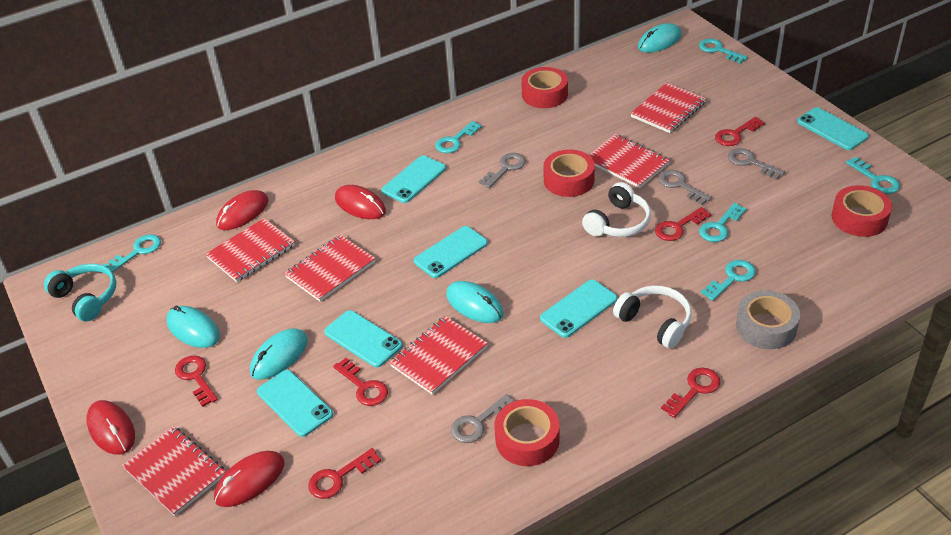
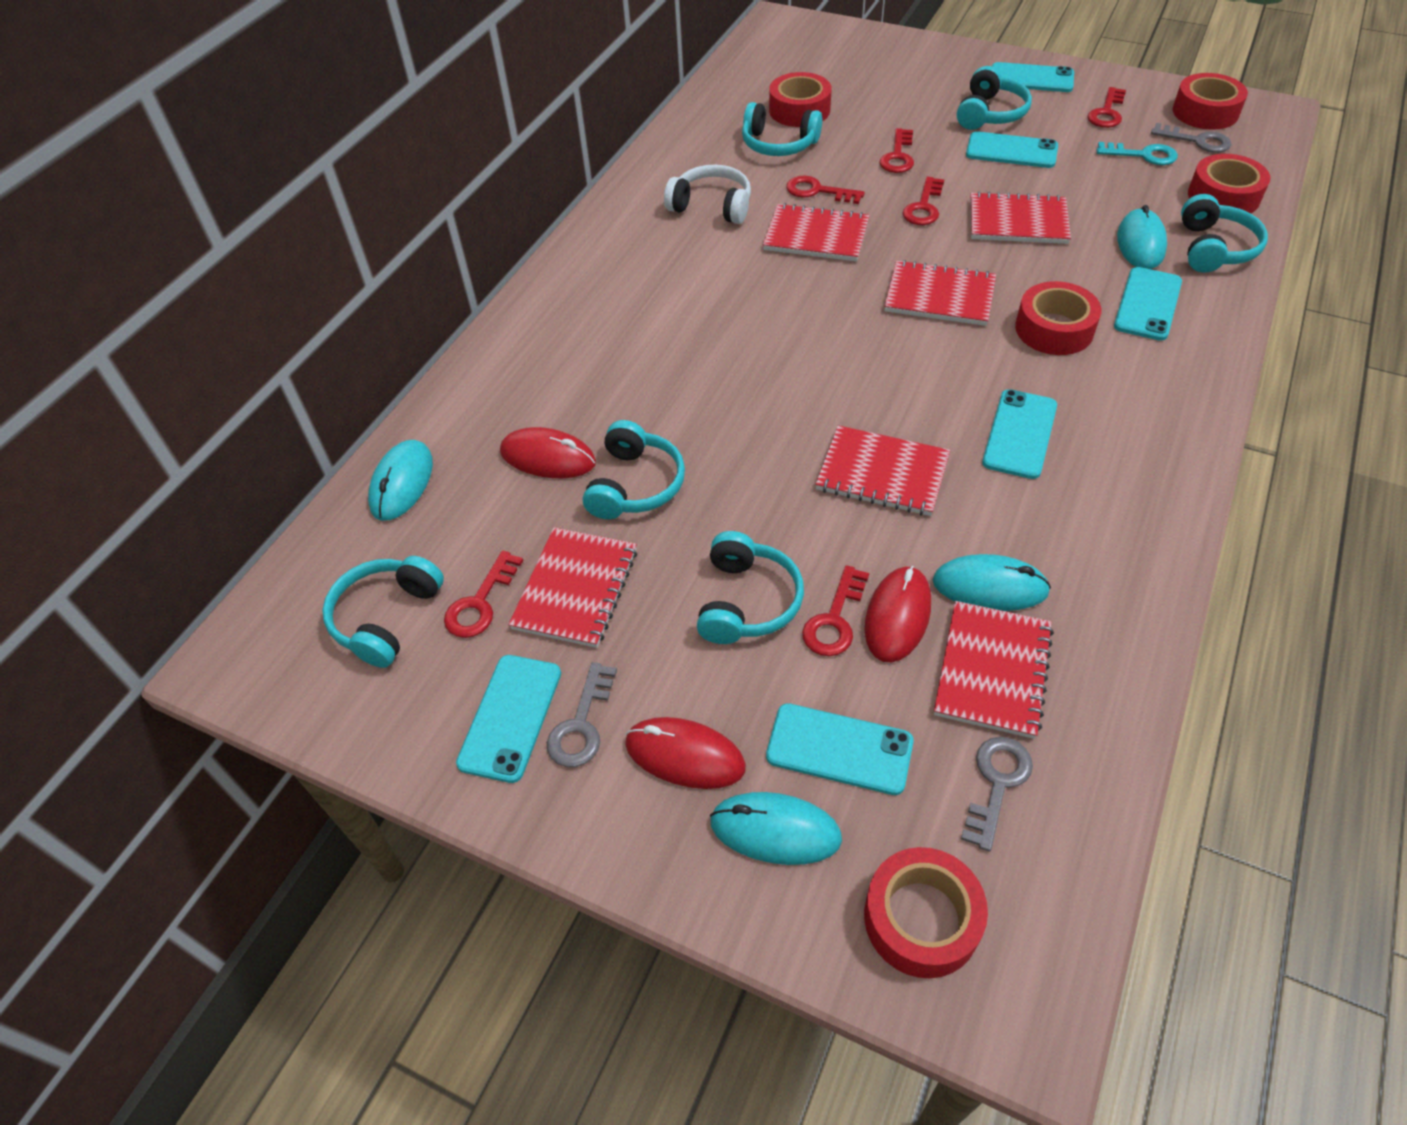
grey key: [451,394,514,443] [479,153,526,188] [658,170,712,205] [728,148,785,179] = 4 -> [547,662,617,767] [961,737,1033,852] [1151,123,1231,153] = 3
grey tape: [736,290,800,349] = 1 -> none = 0
red mouse: [86,400,135,455] [214,451,285,507] [216,190,269,230] [335,185,386,219] = 4 -> [500,427,596,478] [625,717,746,789] [864,566,931,662] = 3
red tape: [494,399,560,466] [521,67,568,108] [543,150,595,197] [831,185,892,237] = 4 -> [769,72,832,127] [864,847,988,978] [1015,281,1102,355] [1172,73,1248,130] [1188,154,1270,213] = 5
turquoise headphones: [44,264,116,321] = 1 -> [322,556,444,668] [583,420,685,519] [697,531,804,644] [742,102,822,156] [957,66,1032,130] [1181,194,1268,273] = 6
turquoise key: [103,234,161,272] [435,121,482,153] [699,39,748,63] [699,203,747,242] [701,260,756,301] [846,156,900,194] = 6 -> [1097,142,1178,165] = 1
white headphones: [582,182,651,237] [613,285,692,349] = 2 -> [664,165,751,224] = 1

